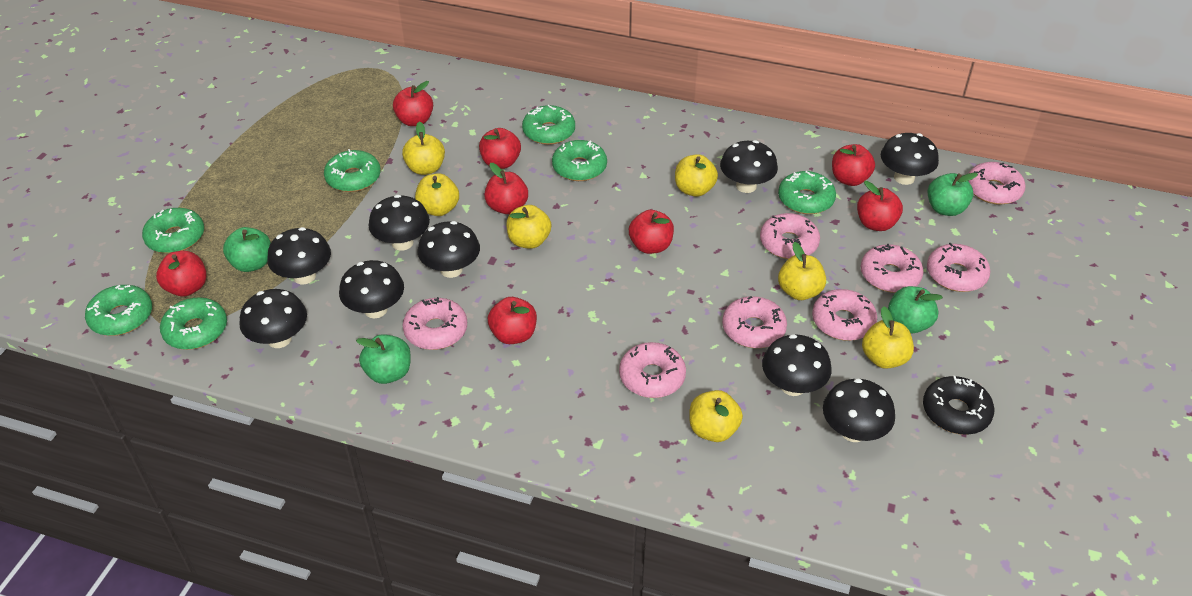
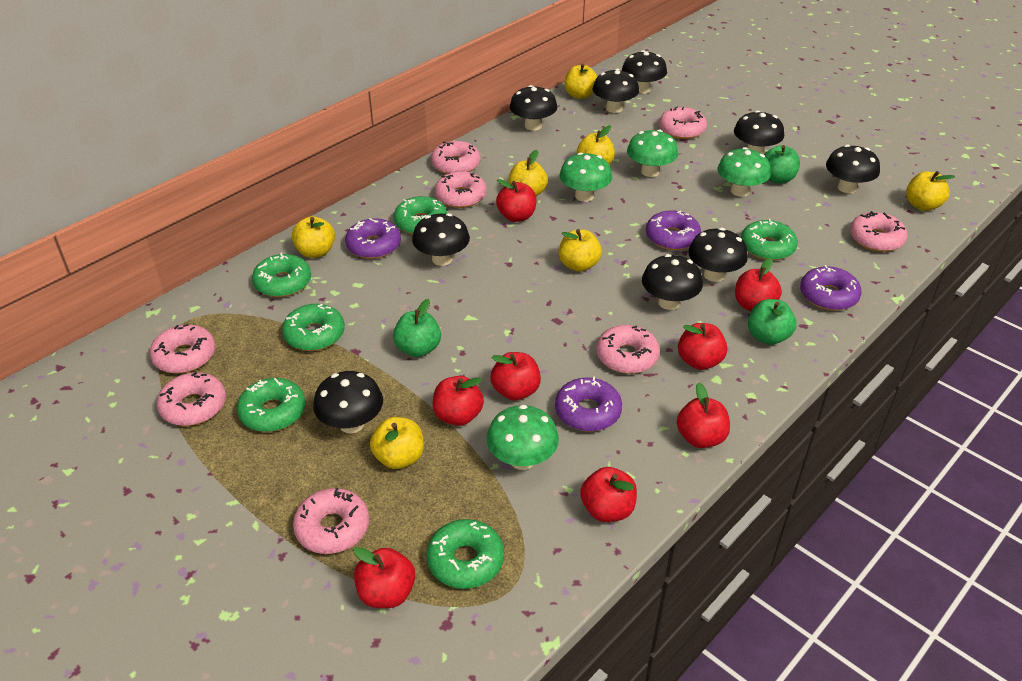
black donut: [923,376,994,435] = 1 -> none = 0
green apple: [223,227,271,272] [356,334,411,384] [888,286,943,333] [928,173,978,216] = 4 -> [393,299,441,357] [748,299,796,345] [764,145,800,183] = 3
green donut: [85,285,152,336] [142,208,204,253] [160,298,227,350] [324,149,381,192] [522,105,575,145] [552,140,607,181] [778,171,836,214] = 7 -> [237,378,306,432] [252,253,311,297] [282,304,345,351] [394,196,447,234] [427,519,504,589] [741,219,798,261] = 6
green mushroom: none = 0 -> [487,405,559,470] [559,152,612,202] [627,130,678,177] [718,147,771,197] = 4
purple donut: none = 0 -> [345,218,401,259] [555,377,622,432] [646,210,701,250] [800,265,862,311] = 4

